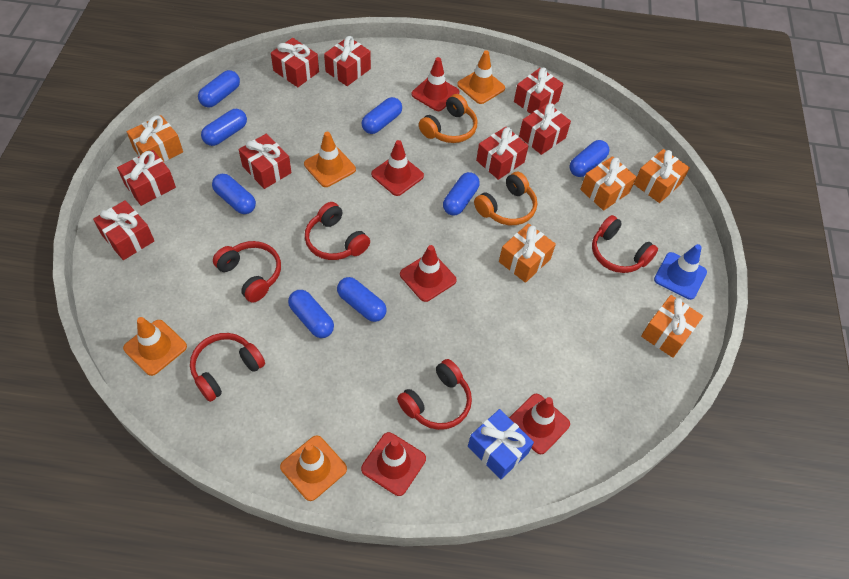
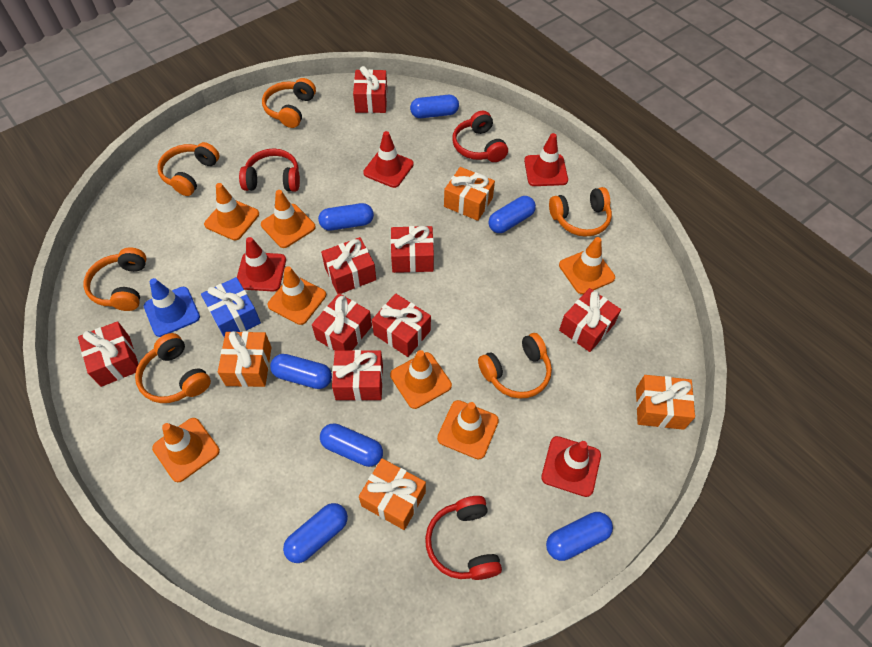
blue capsule: [198,70,240,107] [201,109,247,146] [212,174,256,214] [288,290,334,338] [337,277,387,322] [362,97,402,134] [443,172,480,216] [570,140,609,177] = 8 -> [270,354,332,389] [283,503,348,563] [318,203,374,230] [320,423,383,467] [410,95,459,118] [488,196,536,233] [546,512,613,561] = 7
orange gift: [127,115,183,162] [499,223,556,283] [580,156,636,210] [634,149,690,203] [641,295,703,358] = 5 -> [218,331,272,387] [359,458,426,530] [444,167,495,221] [636,375,695,430] = 4
orange headphones: [419,94,477,143] [474,172,537,225] = 2 -> [83,247,147,311] [135,333,211,403] [157,142,220,196] [262,78,316,128] [478,333,552,399] [549,187,612,237] = 6
orange traffic cone: [123,317,187,376] [280,436,347,501] [304,132,356,187] [457,50,505,104] = 4 -> [152,418,220,482] [204,183,259,241] [261,190,316,248] [268,266,326,325] [390,350,452,409] [437,400,499,460] [559,237,615,294] = 7
red headphones: [190,333,265,402] [213,241,281,303] [305,202,370,260] [397,359,472,430] [592,215,658,273] = 5 -> [239,149,300,192] [425,496,502,580] [452,111,508,162] = 3
red traffic cone: [361,432,426,496] [371,140,424,196] [400,245,457,302] [412,57,459,111] [509,394,570,454] = 5 -> [237,237,286,292] [363,131,414,188] [524,133,568,186] [541,436,601,497] = 4

